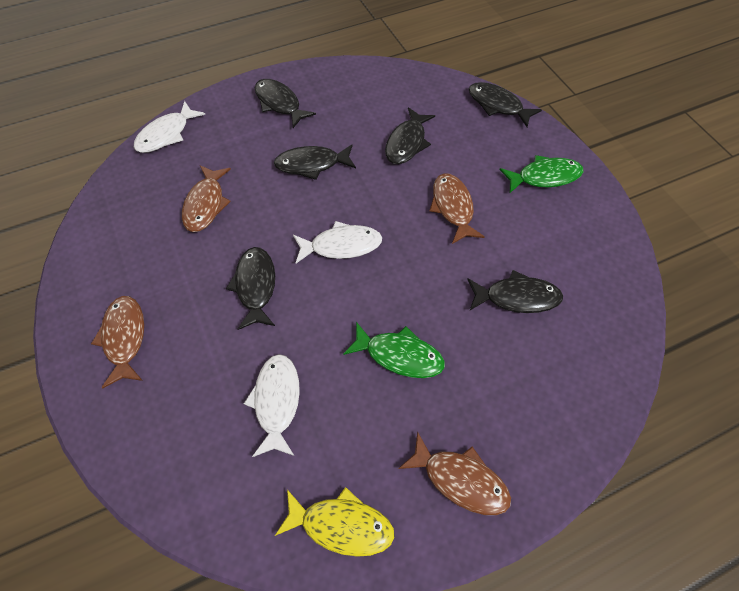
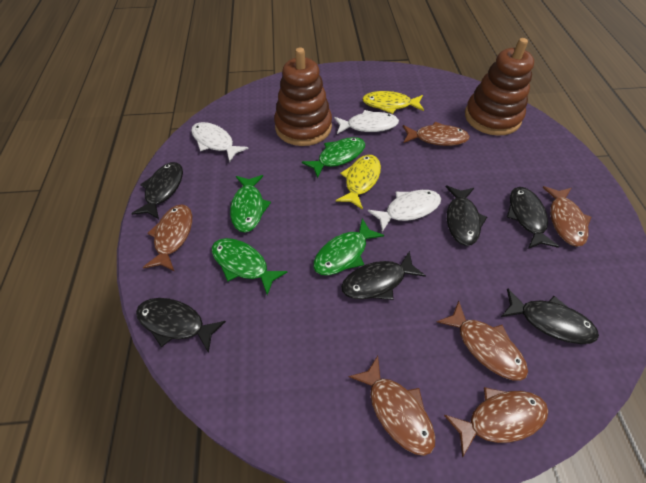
brown fish: [91,296,144,388] [182,165,231,232] [398,431,511,515] [430,173,485,244] = 4 -> [143,205,192,271] [349,356,435,456] [403,122,470,146] [437,301,528,381] [444,387,548,457] [542,186,591,247] = 6
brown stacking toy: none = 0 -> [274,48,332,146] [465,38,534,136] = 2
green fish: [343,322,445,378] [500,155,584,193] = 2 -> [212,238,288,295] [230,175,271,232] [302,137,365,178] [313,218,384,275] = 4
yellow fish: [275,487,395,557] = 1 -> [336,155,381,210] [362,91,424,114] = 2

